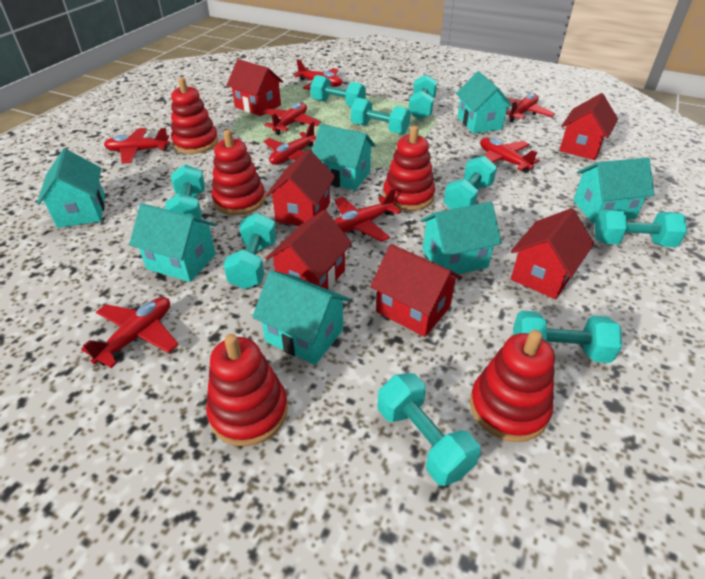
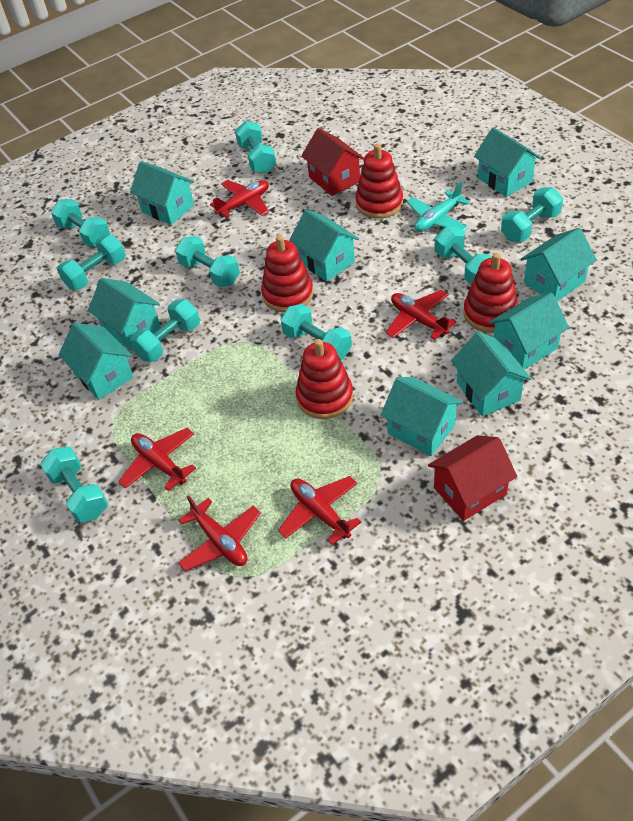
red house: [227,59,283,116] [266,150,335,226] [266,210,352,289] [370,244,462,337] [511,208,594,299] [559,93,618,160] = 6 -> [301,128,364,196] [428,435,517,521] = 2
red plane: [81,297,179,368] [104,128,170,163] [263,103,321,135] [264,122,316,165] [294,59,342,90] [334,188,402,242] [480,138,540,173] [506,93,555,122] = 8 -> [118,428,196,491] [178,495,261,571] [210,180,269,218] [278,476,361,545] [386,290,457,340] = 5
red stacking toy: [171,78,219,154] [206,334,288,446] [211,130,265,215] [383,126,435,211] [470,330,555,442] = 5 -> [261,235,313,312] [296,339,353,419] [355,144,403,219] [464,253,518,333] = 4
turquoise house: [37,149,105,228] [129,203,216,282] [252,270,350,365] [312,124,376,191] [420,202,502,276] [456,71,513,134] [573,157,654,224] = 7 -> [58,323,134,400] [88,278,161,350] [130,161,194,225] [289,209,359,281] [381,377,463,456] [451,332,531,417] [474,127,541,197] [489,293,569,370] [521,228,597,301] = 9
turquoise plane: none = 0 -> [407,182,470,232] = 1

